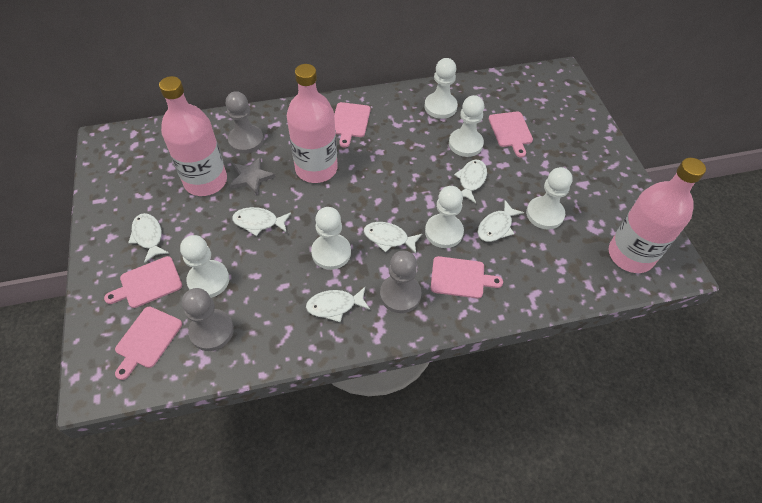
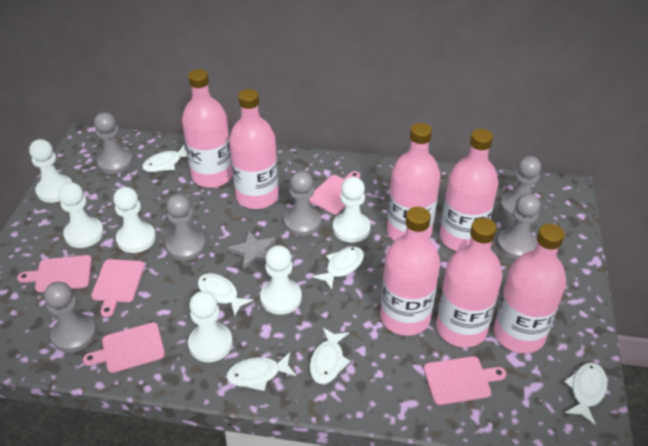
grey pawn: [182,288,234,351] [226,91,264,154] [380,250,422,313] = 3 -> [44,282,97,352] [94,112,133,174] [166,194,206,260] [284,171,321,236] [497,193,540,259] [500,156,541,219] = 6
pink bottle: [159,76,227,196] [287,64,338,183] [609,158,706,273] = 3 -> [182,69,233,188] [229,89,279,209] [380,207,440,336] [387,123,440,241] [436,218,503,347] [440,129,498,251] [494,223,566,353] = 7

